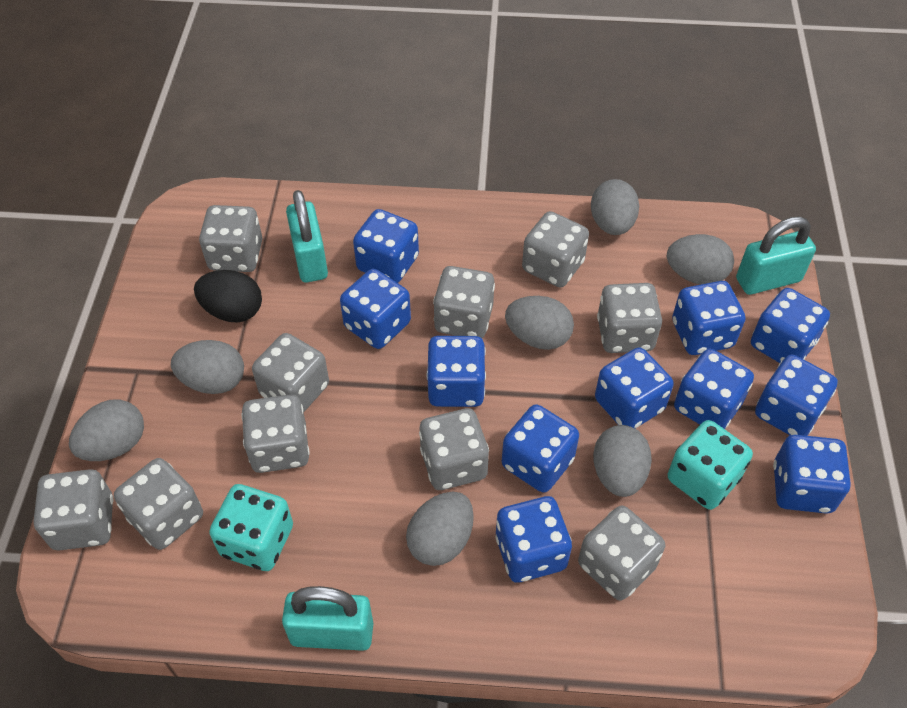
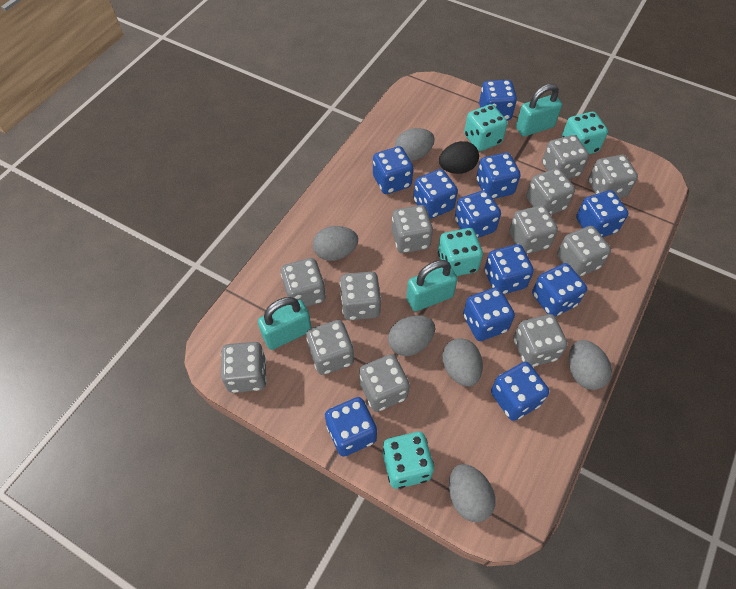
grey dice: [33,469,113,550] [114,458,203,550] [199,205,263,272] [241,394,310,473] [252,333,329,413] [419,408,489,490] [433,266,495,338] [522,211,589,288] [578,506,665,601] [597,283,662,353] = 10 -> [221,342,267,393] [281,258,326,307] [306,320,354,375] [340,271,381,320] [359,354,410,412] [392,205,433,253] [509,205,558,254] [513,314,568,367] [526,168,575,215] [542,135,589,179] [557,226,611,277] [588,155,638,198] = 12
grey egg: [69,399,144,461] [171,340,244,394] [406,492,474,566] [505,296,574,350] [591,179,639,235] [593,425,652,497] [667,234,734,285] = 7 -> [313,226,358,261] [388,315,435,356] [395,128,435,161] [442,338,483,386] [449,464,495,522] [569,340,612,390] = 6
turquoise dice: [209,484,293,571] [668,420,753,510] = 2 -> [383,432,434,489] [438,228,483,276] [464,104,508,151] [561,112,608,154] = 4

